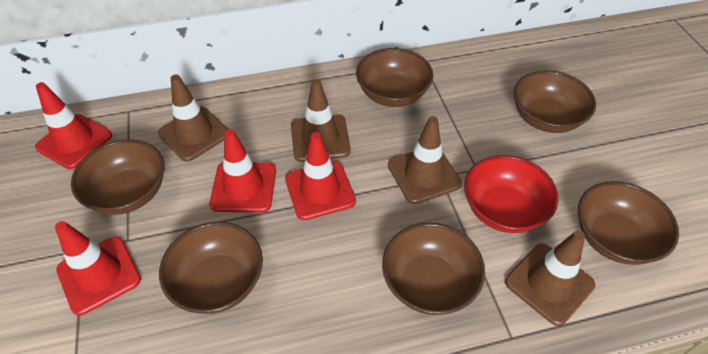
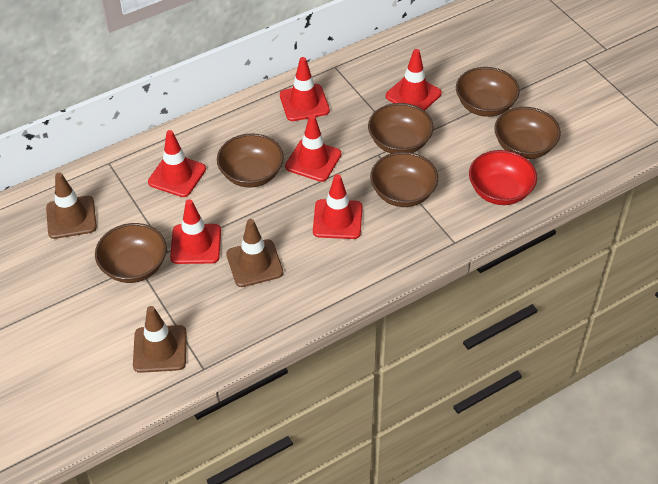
brown traffic cone: [158,74,228,162] [291,79,351,162] [388,116,462,204] [505,231,595,326] = 4 -> [46,173,97,239] [133,306,187,373] [226,219,283,287] = 3
red traffic cone: [35,82,112,169] [55,221,141,316] [209,129,276,213] [285,132,356,220] = 4 -> [148,130,206,197] [170,199,221,264] [280,57,330,121] [285,115,342,182] [313,174,362,239] [386,49,442,111] = 6

